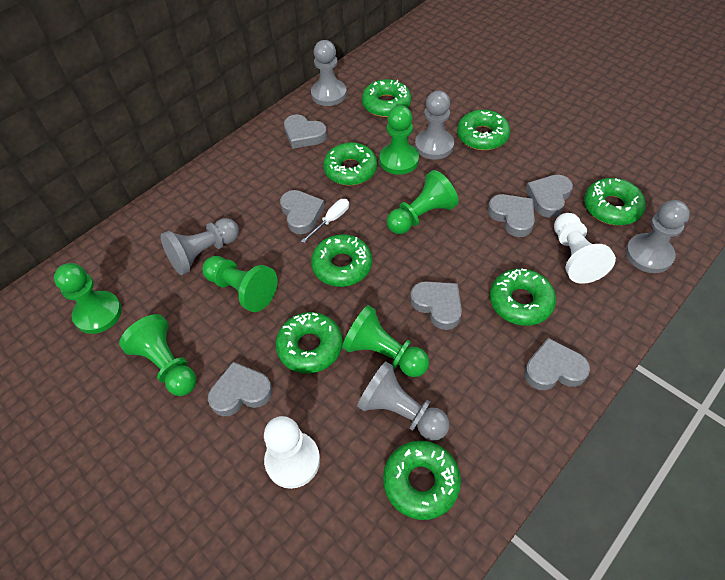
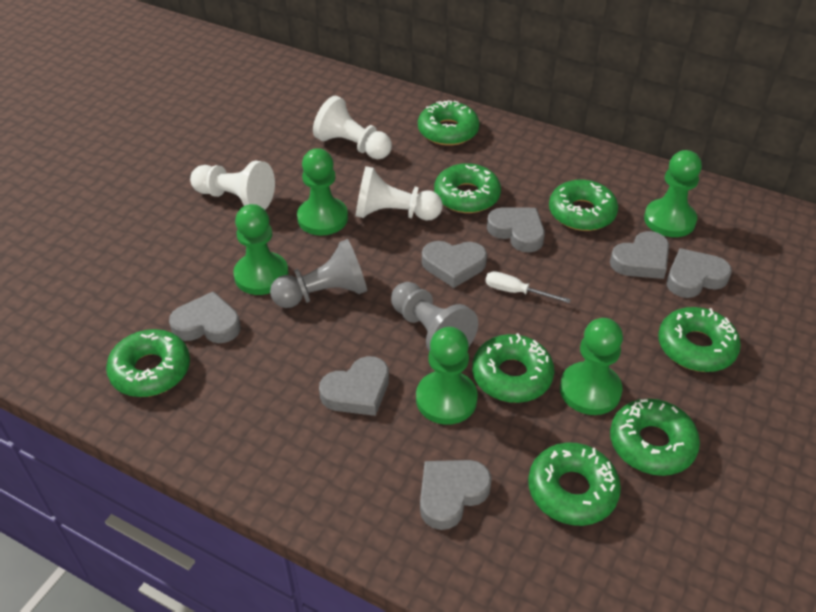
green pawn: [54,263,122,334] [119,314,197,396] [202,256,277,312] [342,305,429,377] [379,105,419,175] [387,170,459,234] = 6 -> [233,204,289,295] [297,148,348,236] [416,327,478,425] [560,318,623,415] [644,150,702,237] = 5
grey pawn: [161,218,239,275] [311,40,347,106] [357,361,449,441] [415,91,454,160] [625,200,690,273] = 5 -> [270,239,367,308] [391,282,478,352] = 2
white pawn: [264,416,320,489] [554,213,616,284] = 2 -> [190,161,275,209] [313,95,392,159] [356,166,443,220] = 3

